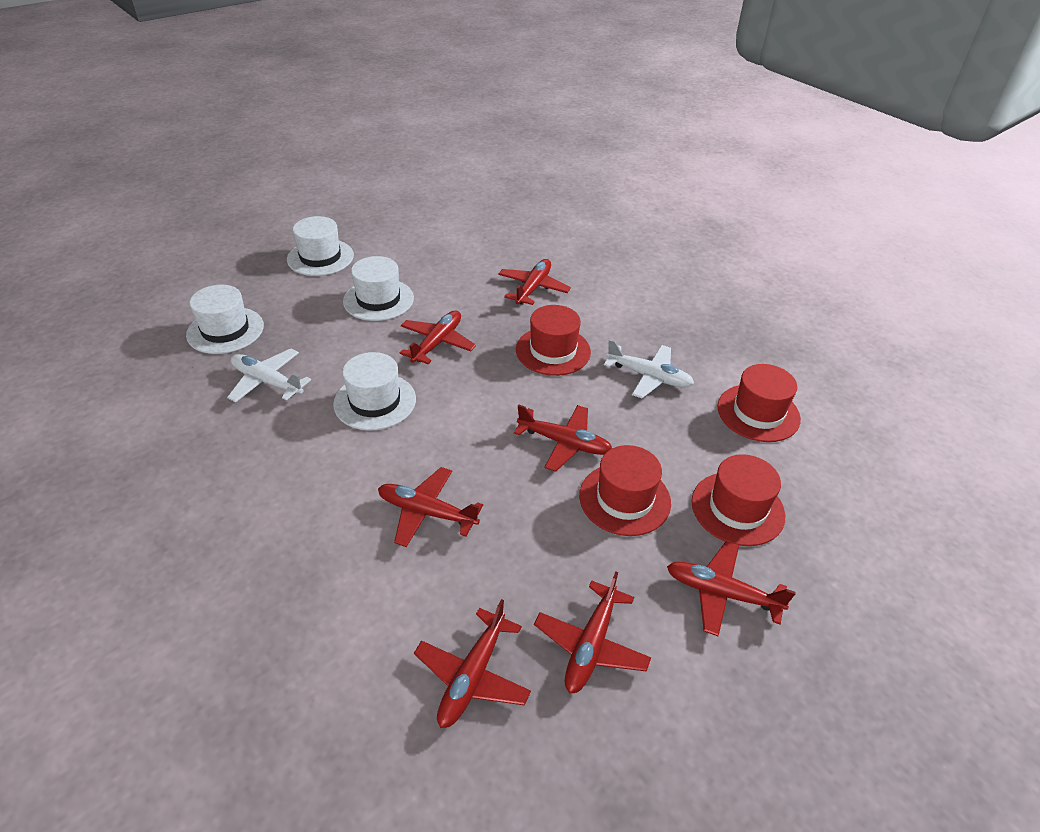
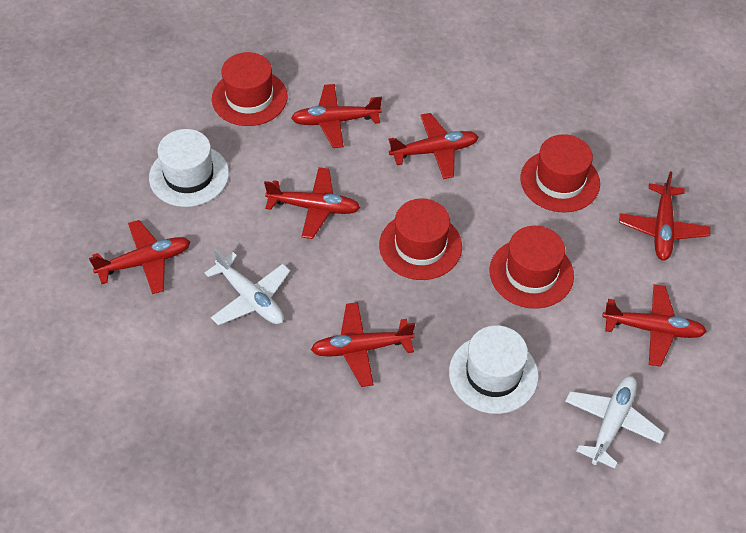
white hat: [186,285,264,354] [287,216,354,276] [333,352,416,431] [343,256,414,321] = 4 -> [149,129,229,207] [449,325,539,414] = 2

